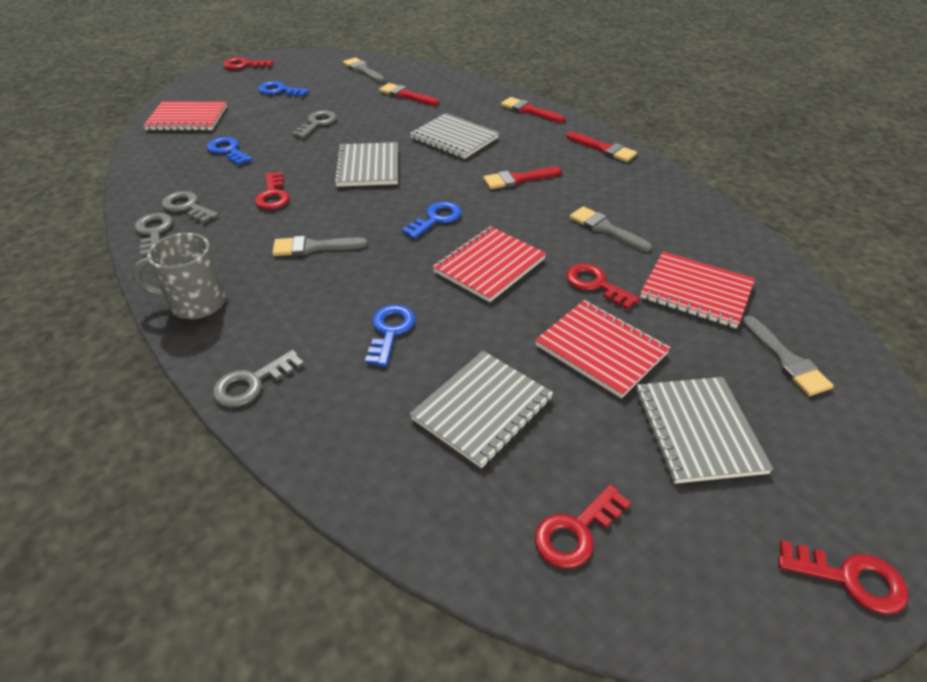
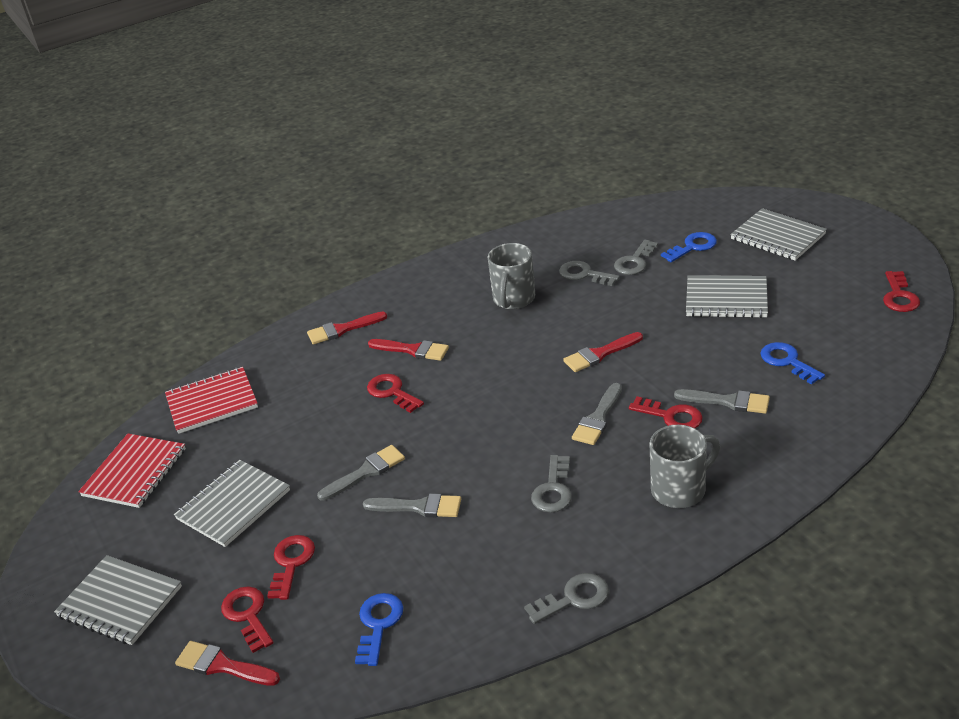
blue key: [207,137,252,165] [258,81,309,97] [365,305,416,366] [402,201,462,239] = 4 -> [355,593,403,666] [661,232,717,262] [760,342,825,384] = 3
grey mug: [132,233,226,319] = 1 -> [488,243,535,309] [649,425,720,508] = 2
red notebook: [143,101,227,131] [433,226,546,302] [535,300,670,398] [640,252,755,328] = 4 -> [78,434,186,508] [165,367,258,434] = 2

